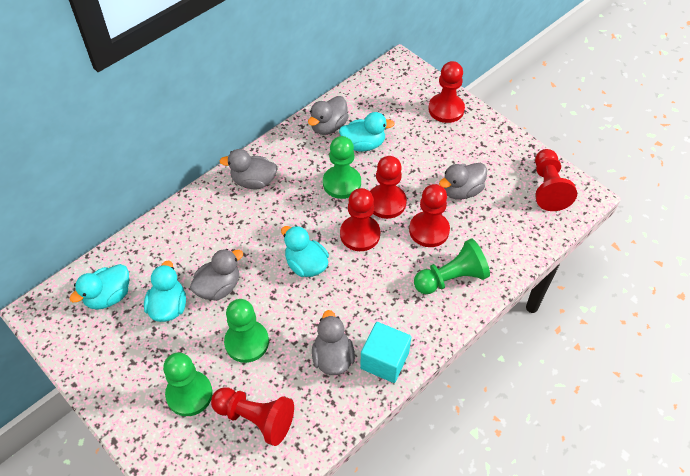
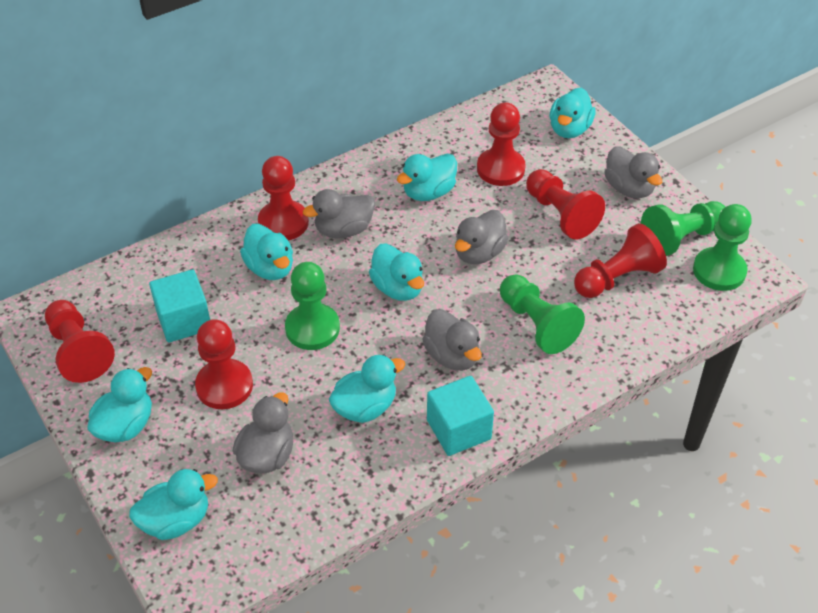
turquoise cube: [360,322,411,383] = 1 -> [149,269,210,343] [427,376,494,456] = 2
turquoise duck: [69,264,129,310] [144,260,186,322] [281,226,329,277] [339,112,395,152] = 4 -> [87,367,152,442] [129,469,218,540] [240,224,293,280] [329,355,405,423] [369,244,424,301] [397,153,457,201] [550,87,596,138] = 7

